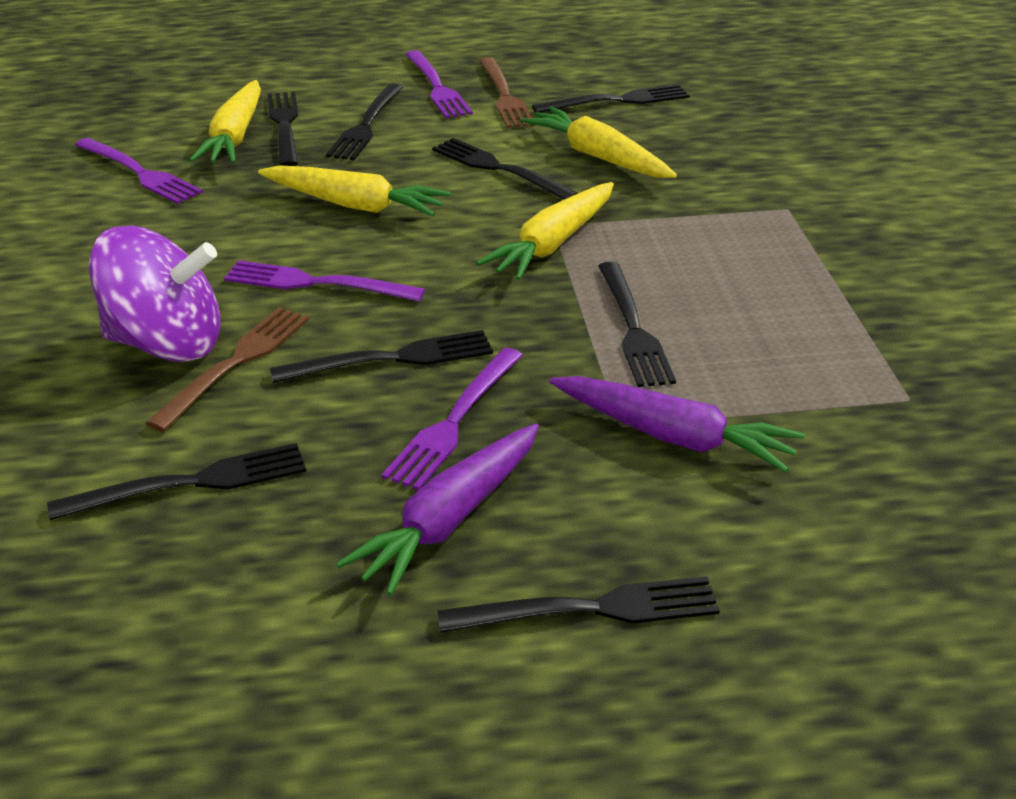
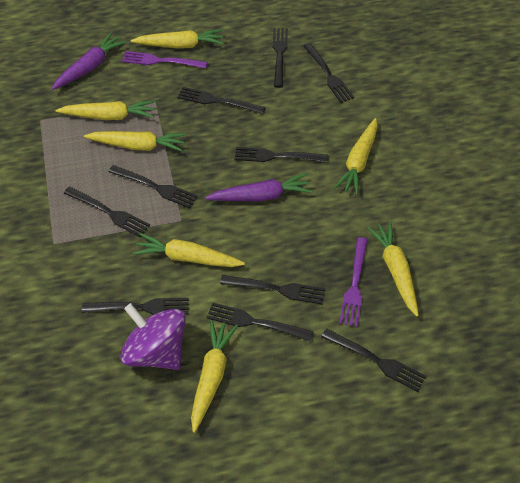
black fork: [47,443,306,520] [267,92,298,166] [270,330,493,383] [326,83,403,160] [432,138,578,200] [437,576,720,633] [532,84,690,113] [598,262,676,387] = 8 -> [64,187,150,237] [82,298,189,315] [108,165,198,208] [178,87,265,114] [207,303,314,341] [220,275,325,304] [235,147,329,162] [273,28,288,88] [303,43,354,103] [321,328,426,392] = 10
brown fork: [146,307,309,432] [479,57,535,128] = 2 -> none = 0
purple fork: [75,138,203,204] [224,260,425,302] [381,348,523,490] [405,50,473,118] = 4 -> [122,51,208,68] [339,237,368,327] = 2
yellow carrot: [189,80,261,163] [258,165,451,217] [476,182,614,280] [521,106,677,178] = 4 -> [56,100,155,120] [84,131,186,152] [131,29,224,48] [133,233,245,267] [191,320,238,433] [334,118,378,195] [366,221,419,316] = 7

